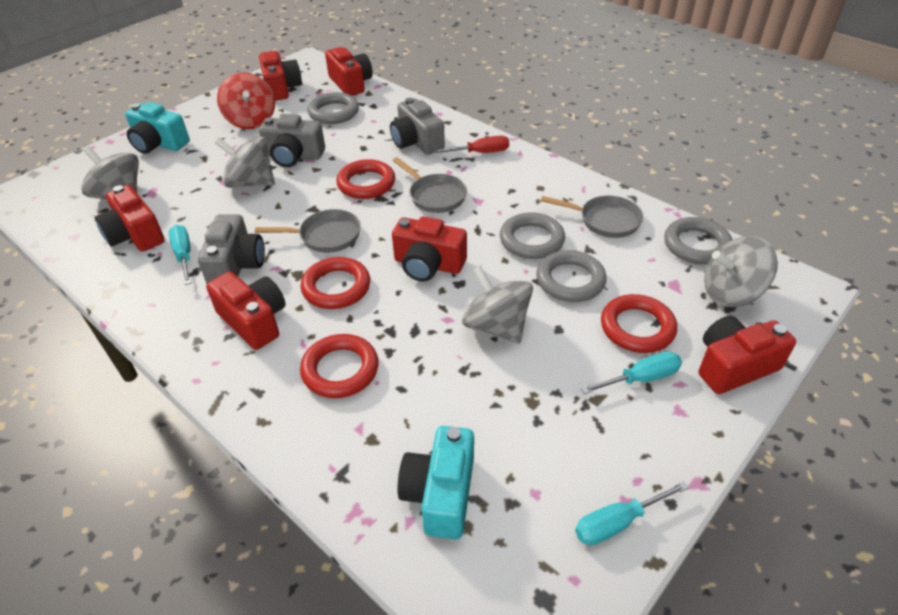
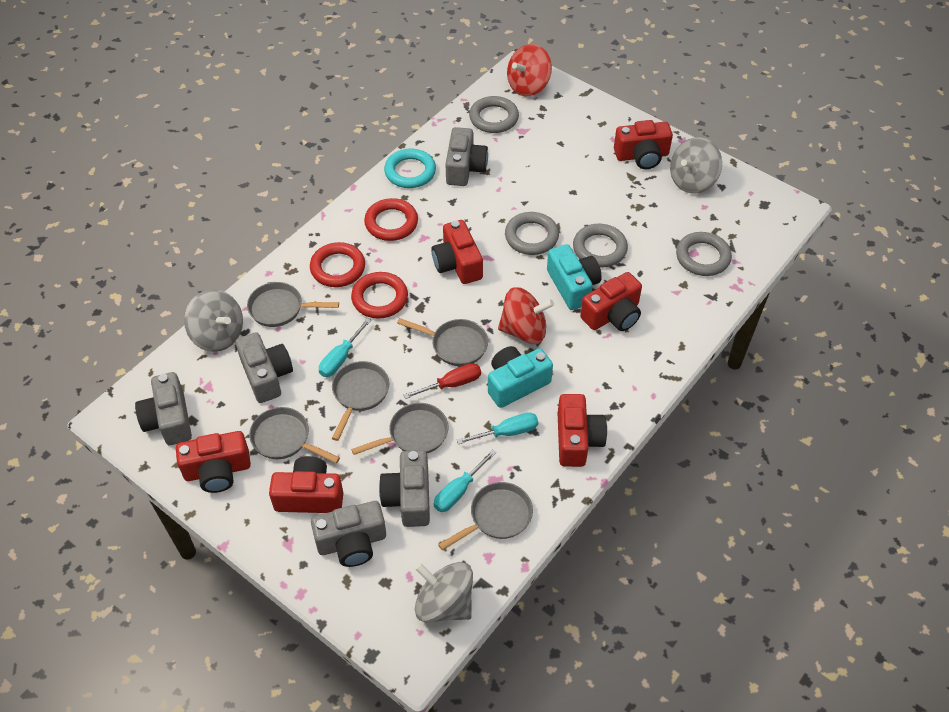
grey camera: [198,214,265,284] [259,114,325,167] [390,98,445,155] = 3 -> [135,372,192,445] [235,332,293,403] [311,501,386,567] [379,450,430,527] [446,127,488,186] = 5
grey pan: [255,209,361,253] [392,157,467,213] [541,196,643,238] = 3 -> [247,282,339,327] [249,407,340,463] [332,361,389,441] [351,403,448,455] [397,318,488,366] [438,482,533,550] = 6
grey spinning top: [81,146,139,199] [215,136,275,188] [462,265,533,344] [704,236,778,307] = 4 -> [184,289,243,352] [415,562,473,623] [670,137,722,193] = 3
red ring: [300,334,378,398] [301,257,370,309] [336,159,395,199] [601,294,677,353] = 4 -> [310,242,365,287] [351,272,408,319] [364,198,418,241] = 3
red spinning top: [217,72,275,129] = 1 -> [498,287,554,344] [507,44,552,97] = 2
turquoise ring: none = 0 -> [384,149,436,188] = 1

